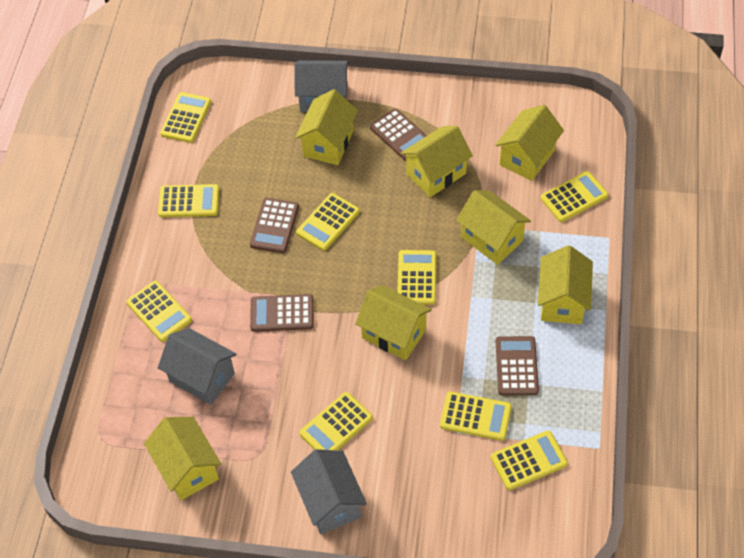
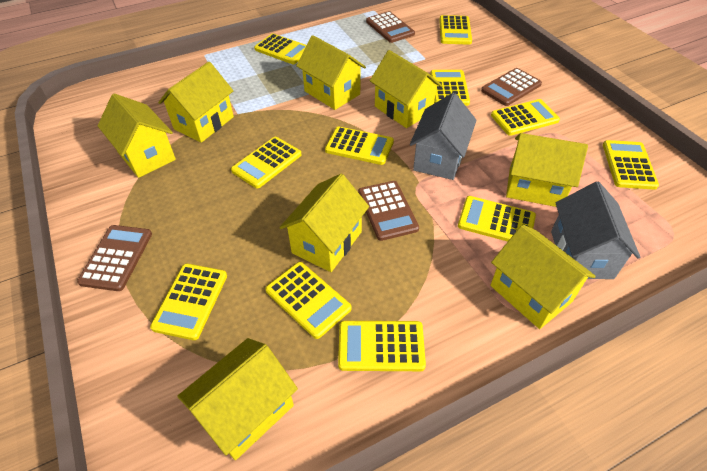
grey house: [158,328,236,405] [291,449,367,534] [294,60,349,112] = 3 -> [410,93,477,180] [551,181,640,279] = 2
yellow calculator: [126,281,192,342] [158,184,219,217] [160,92,211,143] [296,193,360,251] [299,392,373,450] [397,250,436,305] [440,392,512,441] [491,431,568,490] [540,171,609,222] = 9 -> [150,264,227,340] [231,137,302,188] [254,33,306,64] [265,262,352,339] [325,126,394,165] [338,321,426,371] [430,70,470,106] [439,15,472,45] [458,196,536,242] [491,99,560,136] [603,140,659,190] = 11
yellow house: [144,417,221,500] [295,89,358,165] [355,285,432,360] [401,126,473,197] [456,190,531,265] [495,105,564,181] [538,245,593,324] = 7 -> [98,93,176,178] [158,62,234,143] [177,338,298,460] [280,174,369,272] [296,35,366,110] [370,50,442,128] [490,225,596,329] [506,133,588,207] = 8

